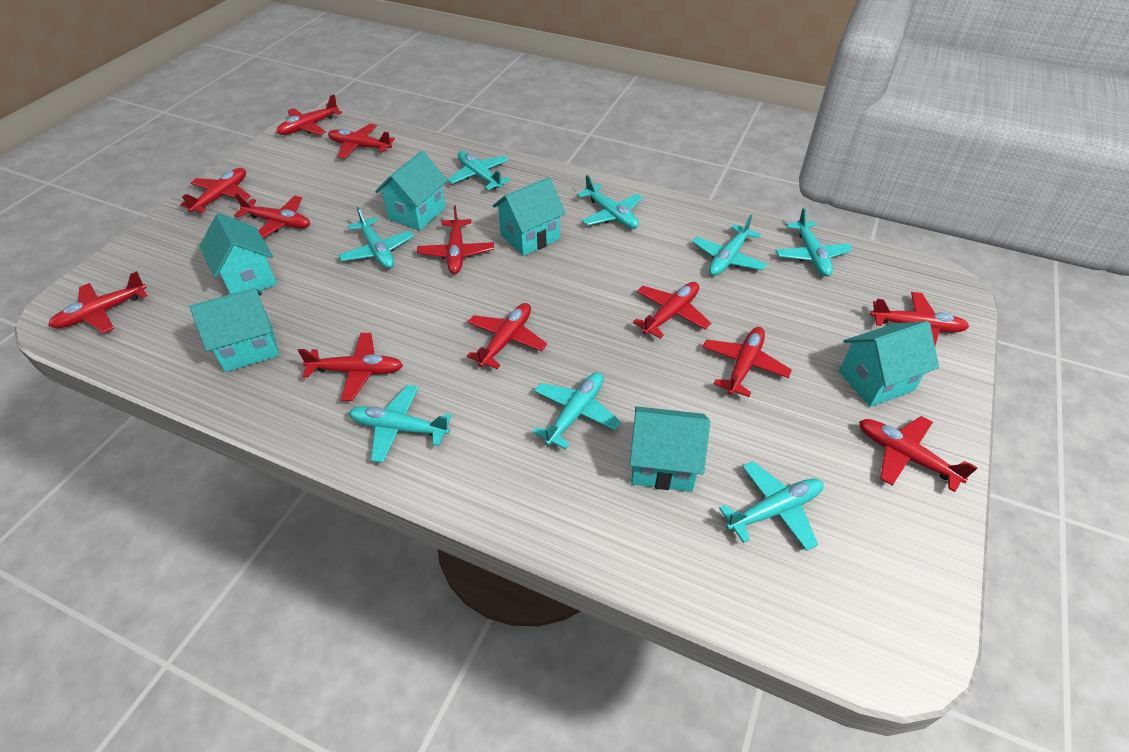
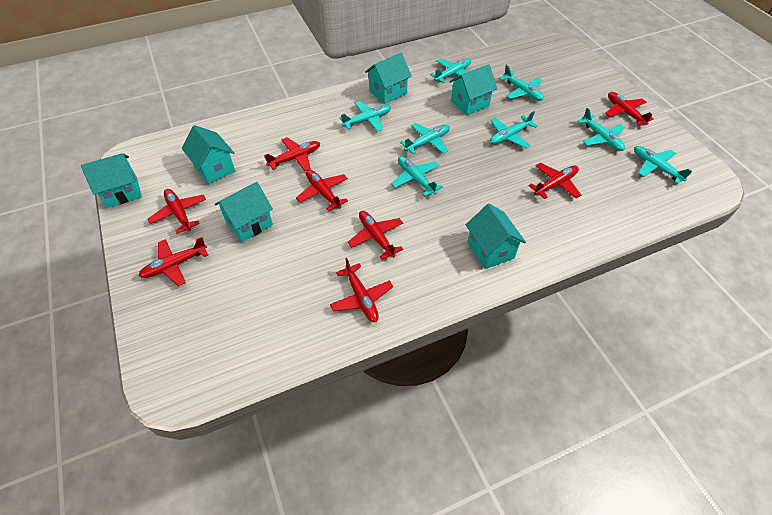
red plane: [48,271,147,333] [180,168,251,213] [234,193,310,238] [276,95,342,135] [298,333,403,401] [328,124,395,159] [417,205,494,274] [467,303,547,369] [633,282,711,339] [702,327,792,397] [859,416,978,492] [870,292,969,346] = 12 -> [139,237,208,286] [148,189,206,234] [264,137,320,171] [296,169,348,211] [330,258,393,322] [348,211,403,260] [529,163,581,199] [605,92,653,126] = 8

